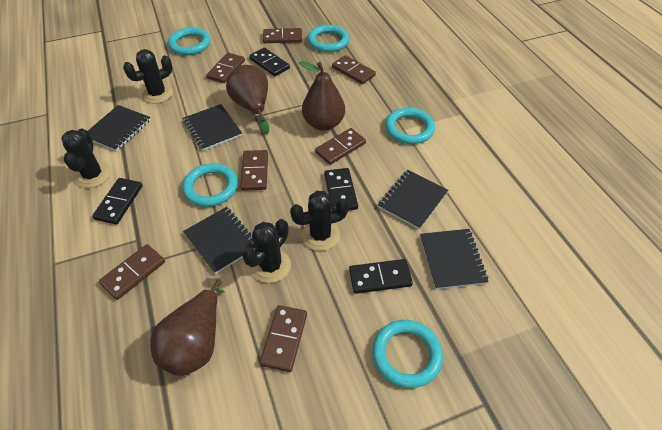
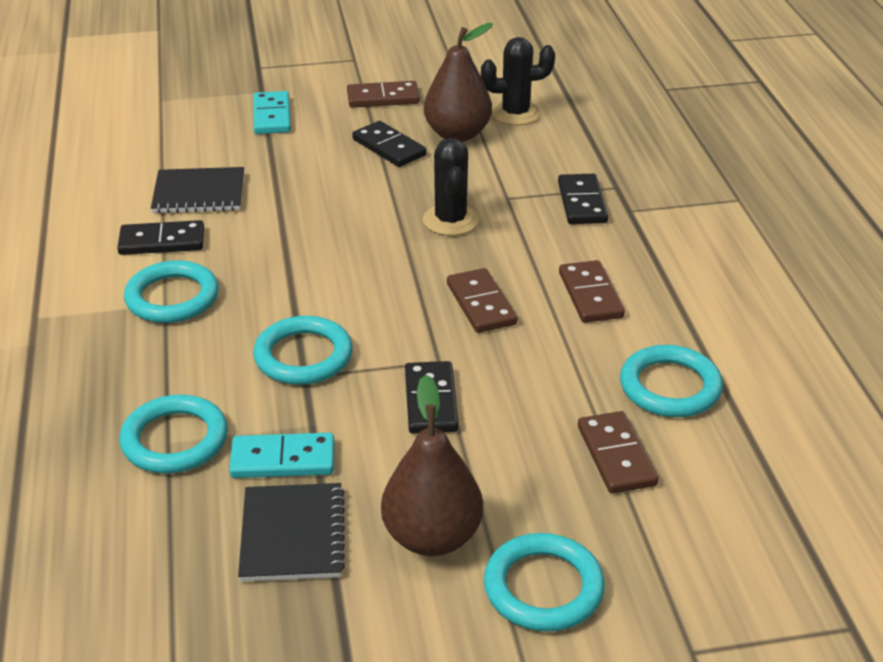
black cactus: [61,128,111,188] [123,49,173,104] [242,219,291,283] [290,191,349,251] = 4 -> [423,138,479,236] [481,37,555,125] = 2
black notebook: [88,105,151,151] [183,104,242,151] [183,207,255,274] [378,170,448,230] [420,229,489,290] = 5 -> [151,167,244,214] [238,483,345,582] = 2
brown domino: [99,244,165,300] [206,53,245,83] [240,150,268,191] [260,305,307,372] [263,28,302,43] [315,128,366,165] [332,55,376,84] = 7 -> [347,81,420,108] [447,268,517,333] [559,260,625,323] [578,411,658,494] = 4
brown pear: [150,279,225,376] [226,65,269,134] [299,61,345,131] = 3 -> [381,375,483,556] [424,23,493,142] = 2
turquoise domino: none = 0 -> [229,433,334,478] [253,91,291,134] = 2

